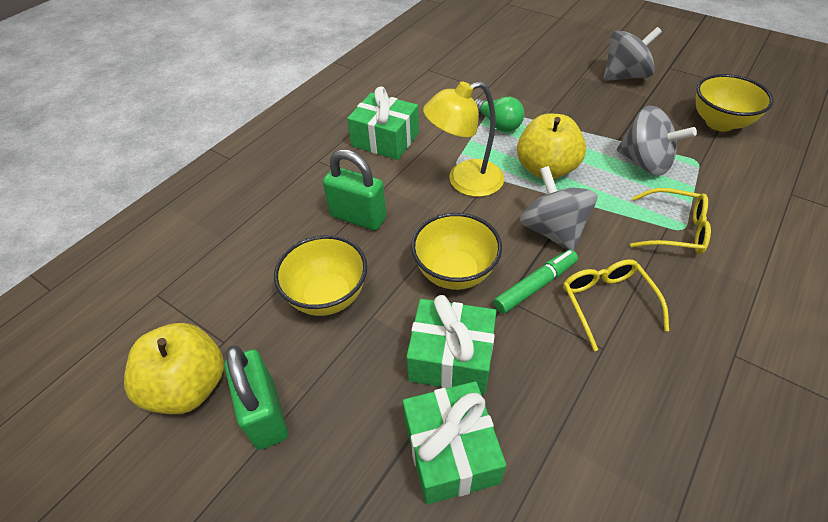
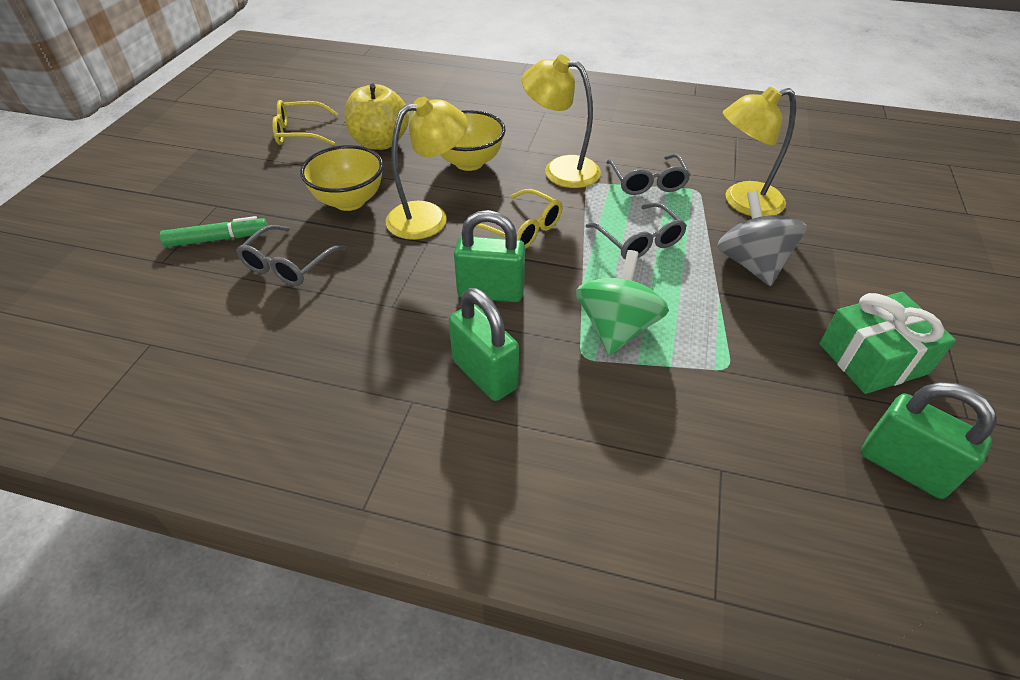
green gift: [347,86,419,160] [403,381,506,504] [406,295,496,394] = 3 -> [819,292,956,394] = 1
green light bulb: [474,97,524,132] = 1 -> none = 0
green padlock: [225,345,288,450] [323,149,387,231] = 2 -> [449,288,519,401] [454,210,525,302] [861,382,997,499] = 3
green spinning top: none = 0 -> [576,250,669,355] = 1
grey glasses: none = 0 -> [236,225,346,286] [586,202,687,259] [606,154,691,195] = 3
grey spinning top: [520,166,598,251] [603,27,662,81] [617,106,697,176] = 3 -> [717,190,807,286] = 1
yellow apple: [124,323,224,414] [517,113,586,179] = 2 -> [344,84,409,150] = 1
yellow bowl: [274,235,367,316] [411,212,502,290] [696,74,774,132] = 3 -> [300,145,383,211] [441,110,506,171] = 2
yellow lamp: [423,81,504,197] = 1 -> [386,96,468,240] [522,55,601,188] [723,87,796,216] = 3

